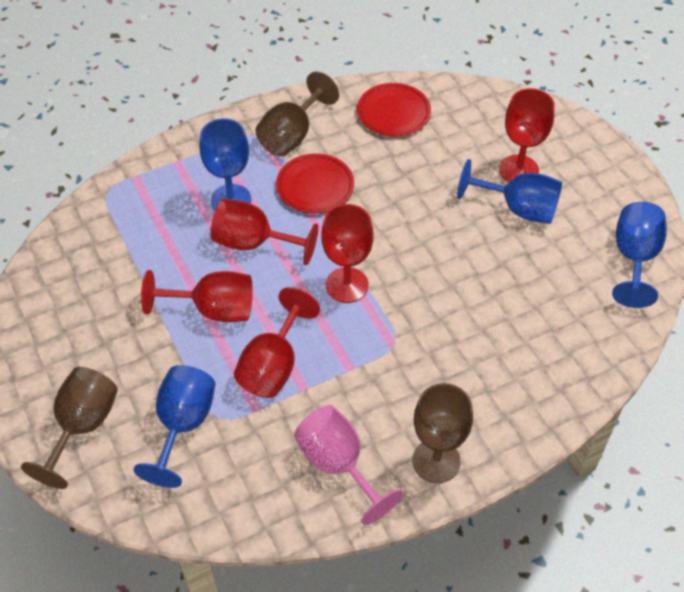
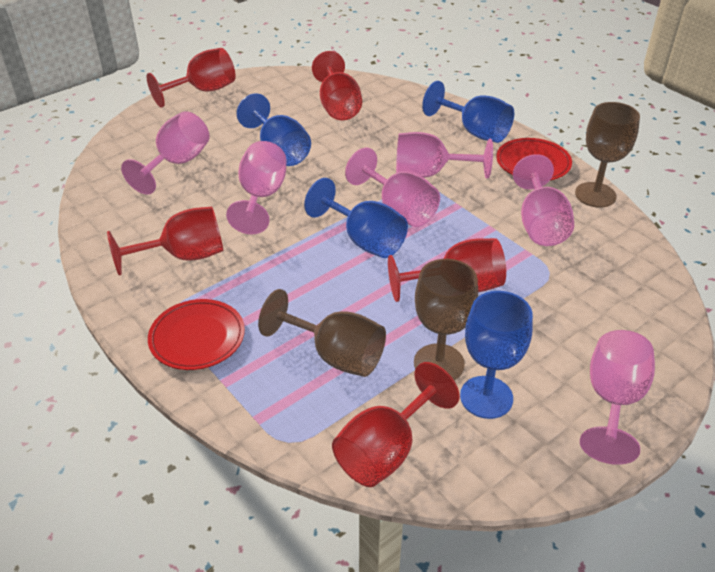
pink goblet: [294,405,403,525] = 1 -> [121,111,210,195] [226,141,287,234] [345,148,440,227] [396,132,493,179] [513,154,574,246] [580,330,655,465] = 6

